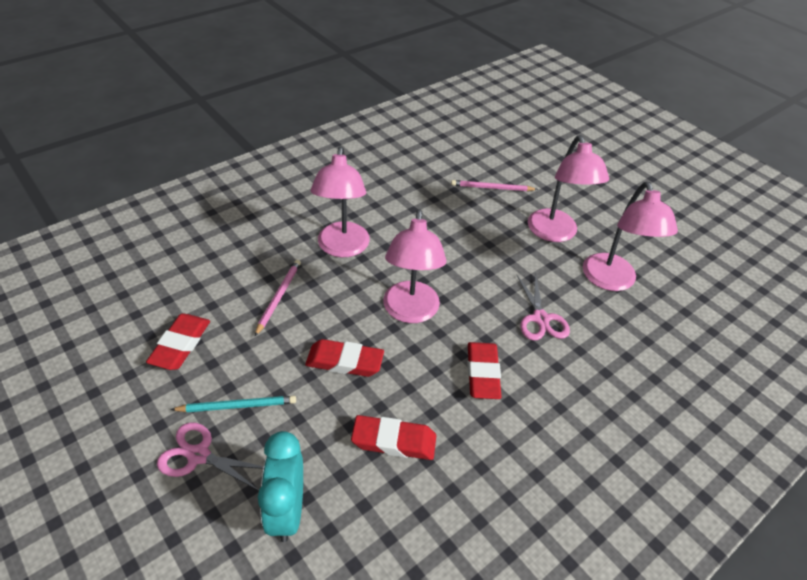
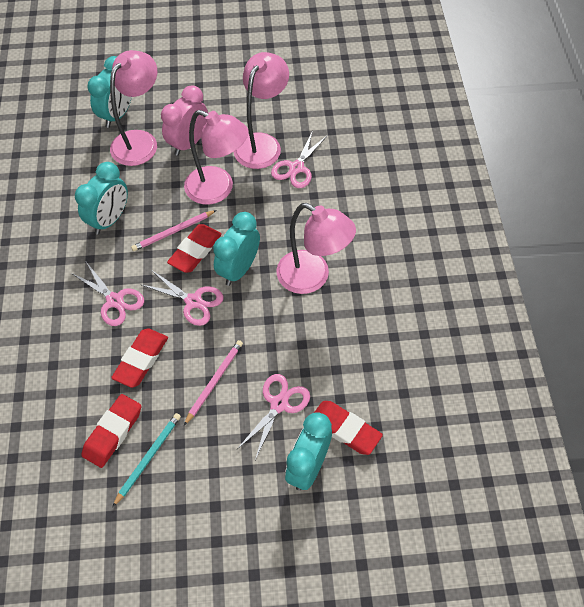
pink clock: none = 0 -> [161,85,208,156] = 1
pink scissors: [157,422,264,491] [516,272,570,340] = 2 -> [71,262,144,326] [140,270,224,326] [237,374,310,460] [271,130,328,188] = 4
turquoise clock: [258,431,303,542] = 1 -> [75,162,128,235] [87,56,132,128] [213,212,260,286] [285,412,332,491] = 4

